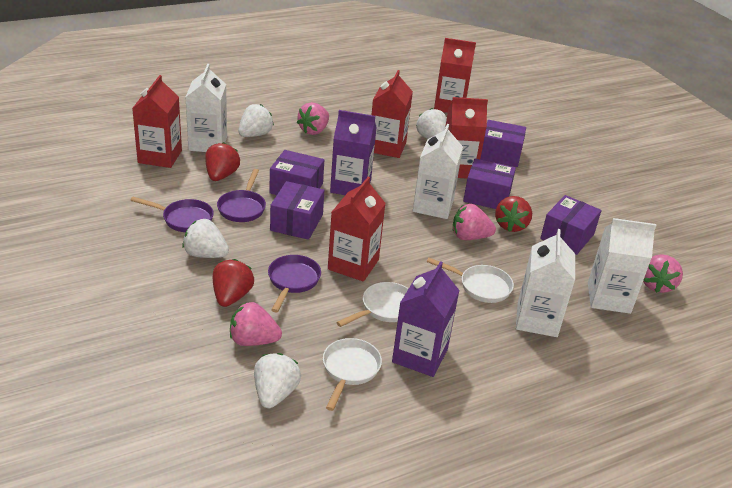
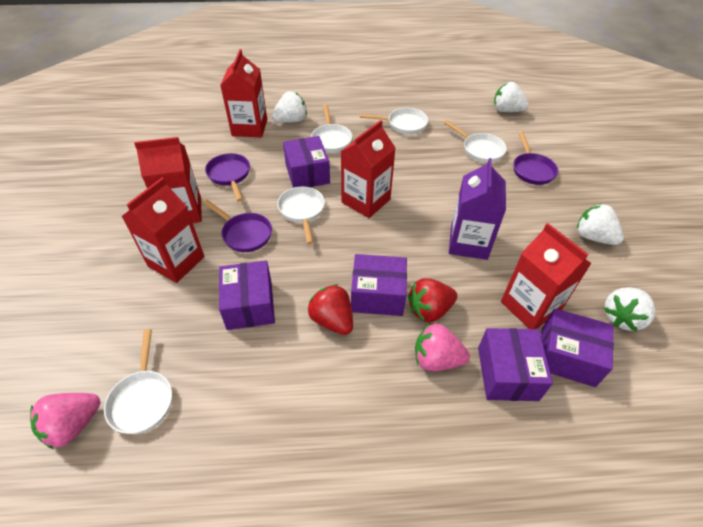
pink strawberry: [230,302,282,346] [297,102,329,135] [453,204,496,240] [643,254,683,293] = 4 -> [30,393,100,449] [415,324,470,371] = 2
purple carton: [330,110,377,195] [392,261,460,377] = 2 -> [449,158,506,260] = 1
red strawberry: [205,142,240,181] [213,259,254,307] [495,196,532,232] = 3 -> [308,284,353,335] [408,278,458,322] = 2
white carton: [186,64,227,152] [413,124,463,219] [516,229,575,337] [588,218,657,314] = 4 -> none = 0
white pan: [323,338,382,411] [336,282,409,327] [427,258,514,303] = 3 -> [104,329,172,434] [277,186,325,244] [311,105,352,153] [360,108,428,134] [444,120,507,163] = 5

